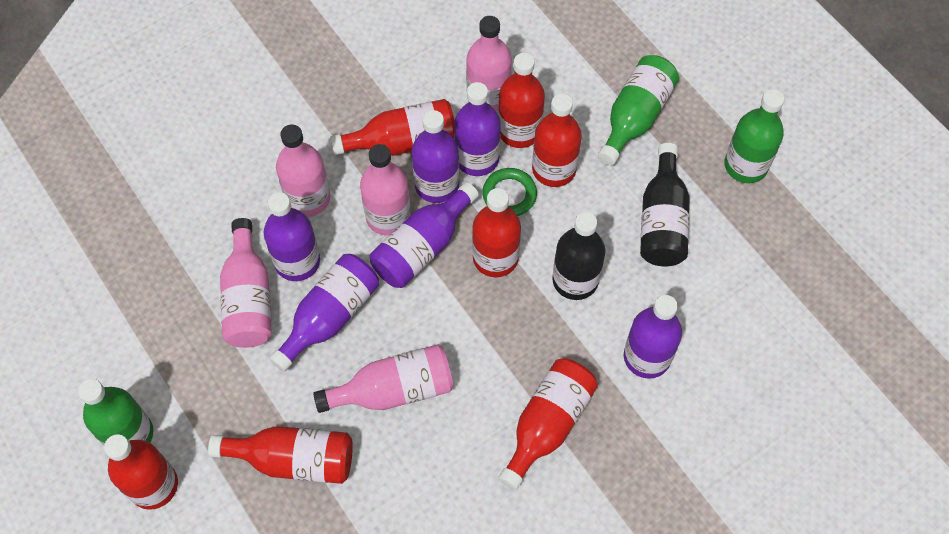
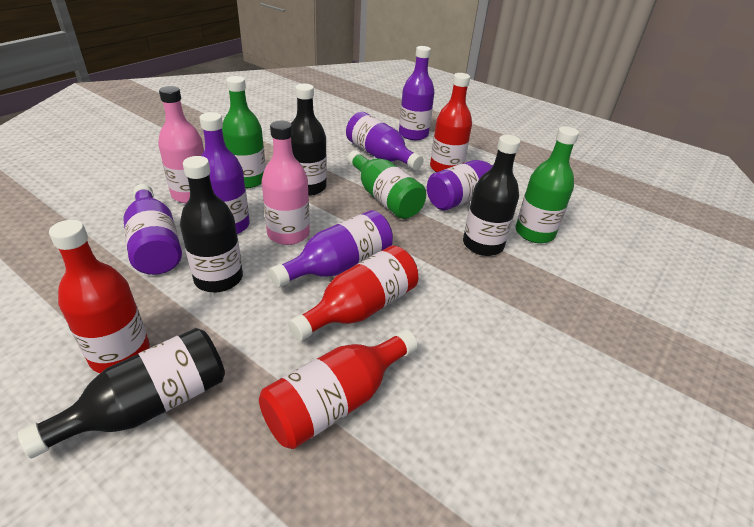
black bottle: [552,212,605,300] [640,143,690,266] = 2 -> [18,328,225,459] [180,156,243,292] [291,84,327,196] [463,135,521,256] = 4
green ring: [482,168,537,216] = 1 -> none = 0
pink bottle: [220,218,272,348] [276,125,330,217] [313,344,454,413] [360,144,411,235] [466,16,512,111] = 5 -> [158,86,204,203] [262,121,310,245] = 2
red bottle: [104,434,178,510] [208,426,353,484] [330,99,454,156] [472,188,521,277] [498,53,545,148] [498,358,598,490] [532,93,582,187] = 7 -> [49,220,150,373] [259,329,418,449] [288,245,418,341] [430,73,472,172] = 4

